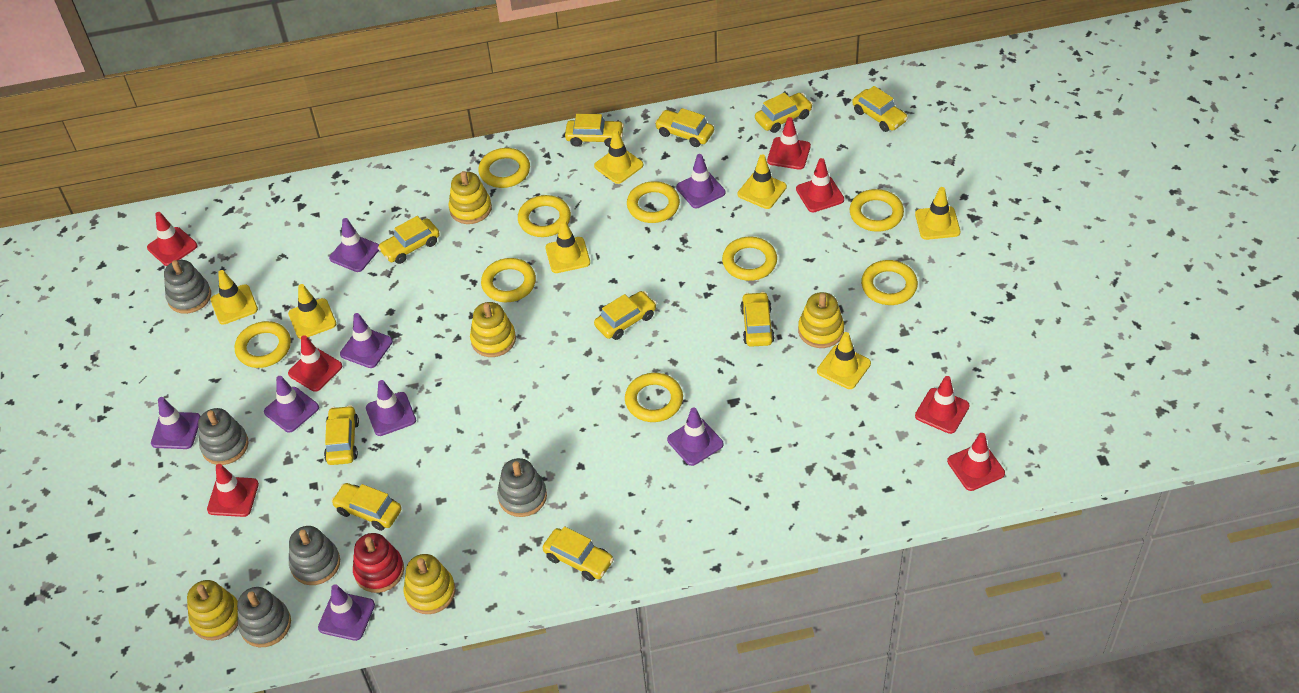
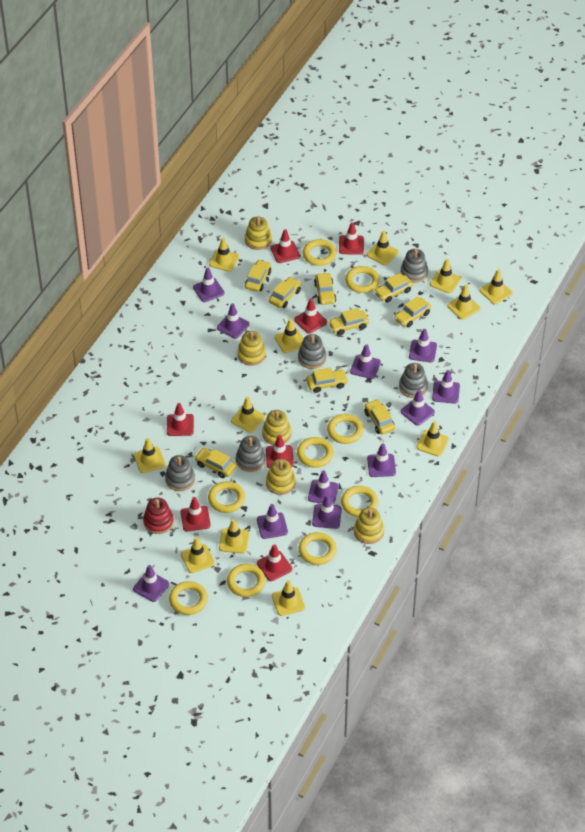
purple traffic cone: [151,397,201,449] [264,376,319,433] [318,584,375,641] [329,218,379,272] [340,313,393,368] [366,380,416,436] [667,408,723,466] [676,154,725,208] = 8 -> [133,565,169,602] [193,268,224,302] [217,303,250,339] [257,504,288,539] [308,470,339,504] [312,494,342,529] [350,344,381,379] [367,443,396,477] [400,389,435,426] [409,329,437,362] [432,370,460,404] = 11
yellow car: [324,405,359,465] [331,483,402,531] [378,216,440,264] [542,526,614,581] [565,114,624,147] [594,291,657,340] [655,108,714,147] [740,292,775,347] [755,93,813,133] [852,86,908,132] = 10 -> [195,448,236,478] [245,260,271,292] [269,277,301,308] [306,368,348,393] [314,273,336,305] [328,308,369,335] [365,399,395,435] [374,273,413,303] [394,296,431,328] = 9
yellow traffic cone: [210,270,258,325] [288,284,336,339] [545,220,590,273] [594,130,643,184] [738,154,787,209] [817,332,871,389] [915,187,960,240] = 7 -> [134,438,166,473] [181,537,215,573] [209,238,239,272] [219,519,249,554] [231,397,265,433] [272,580,305,616] [275,318,304,353] [367,231,399,265] [416,421,449,457] [430,259,461,294] [447,285,480,320] [480,269,512,304] = 12

